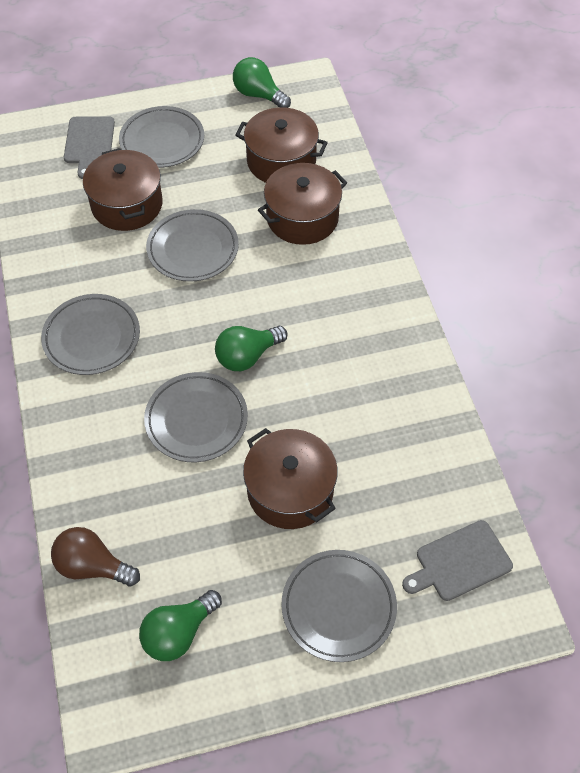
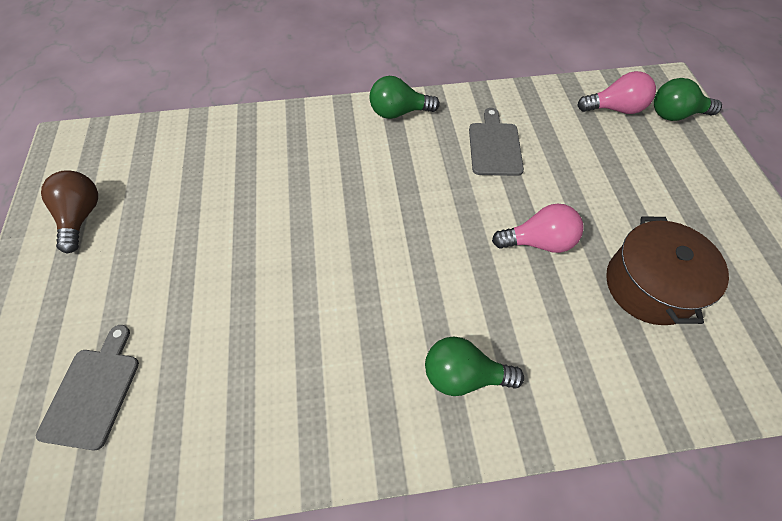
brown pot: [83,148,163,231] [236,107,328,183] [243,428,338,529] [258,163,347,245] = 4 -> [606,217,729,325] = 1
grey plate: [41,294,140,375] [119,106,204,168] [144,372,248,463] [146,209,239,282] [281,550,397,662] = 5 -> none = 0
pink light bulb: none = 0 -> [492,203,584,253] [577,71,656,114] = 2

